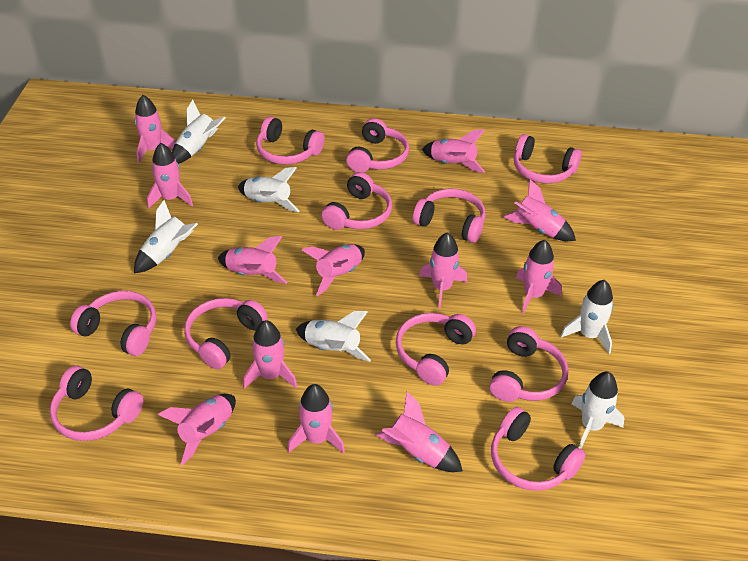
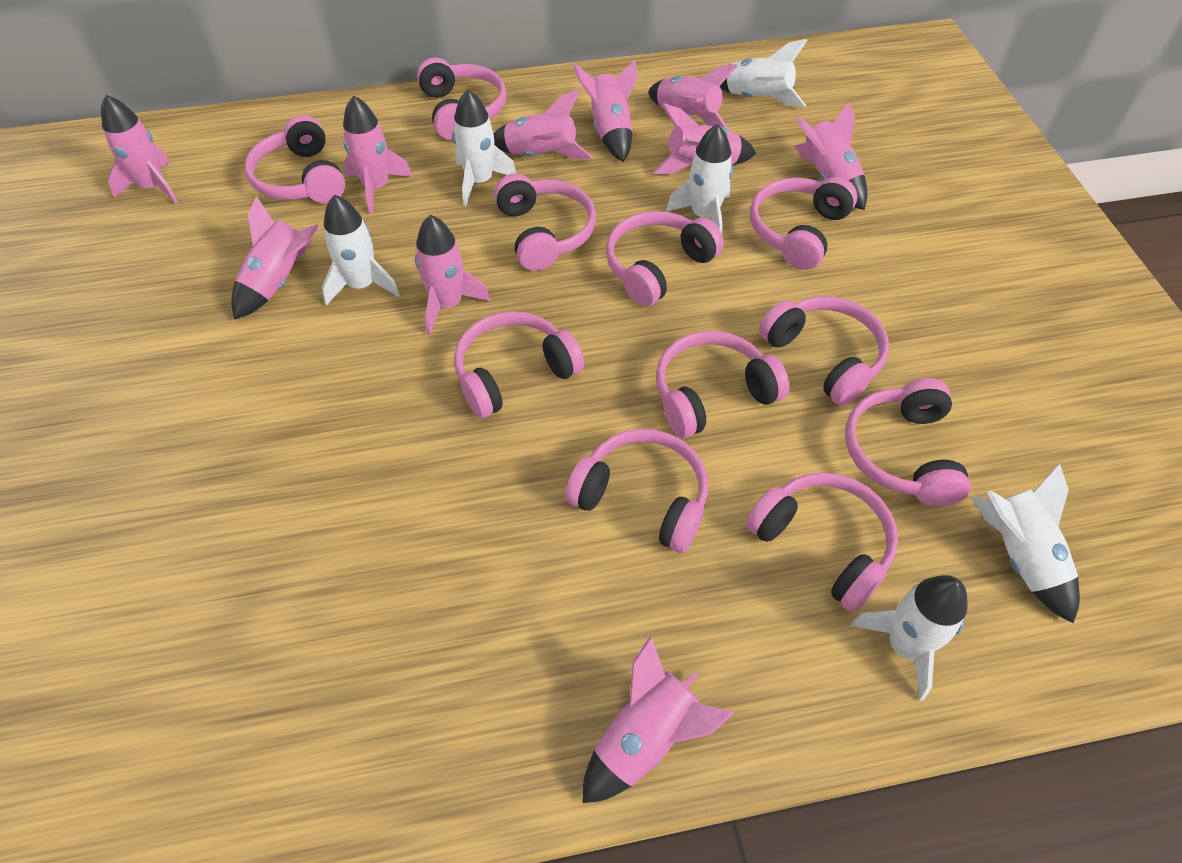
pink rocket: [135,95,175,163] [147,143,193,209] [158,394,236,465] [218,236,288,284] [243,320,297,388] [287,384,345,454] [302,244,365,296] [376,392,463,472] [419,232,467,309] [422,129,485,173] [503,179,576,241] [516,240,562,314] = 12 -> [101,95,178,204] [231,196,319,319] [343,95,413,214] [415,215,490,335] [494,89,593,159] [573,59,637,162] [583,636,734,803] [648,64,738,131] [653,103,756,174] [795,102,867,210] = 10

